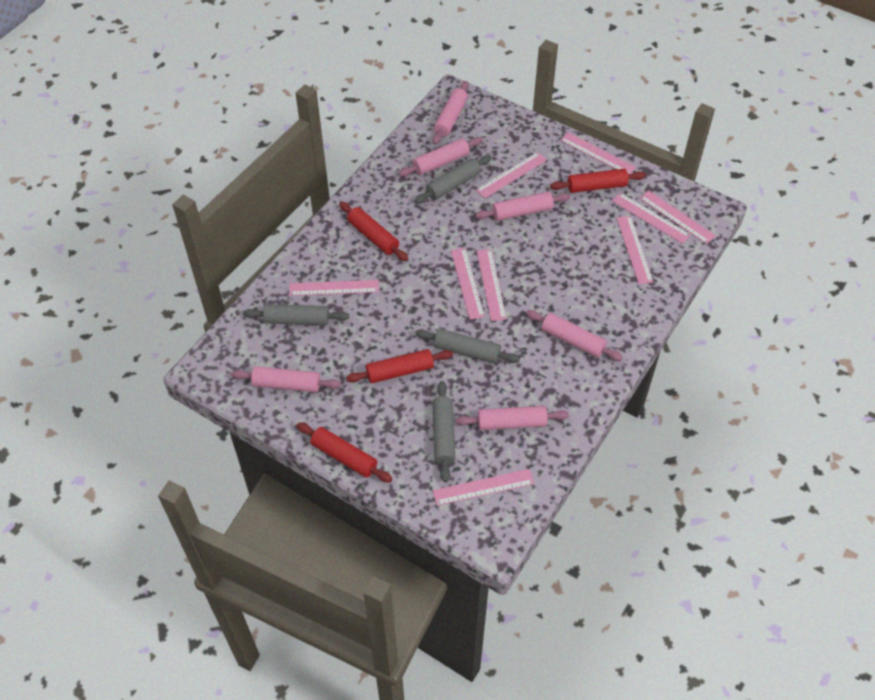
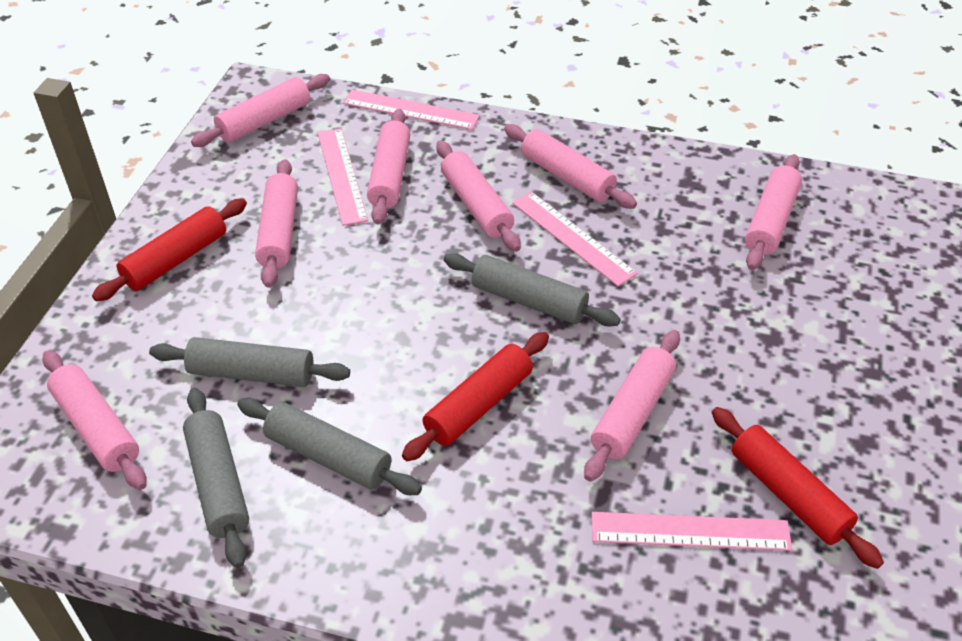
pink rolling pin: [231,366,341,392] [399,137,483,177] [432,81,469,145] [456,406,569,430] [475,192,570,221] [526,310,623,361] = 6 -> [42,350,147,490] [191,74,330,147] [255,159,298,288] [367,109,410,224] [437,141,521,252] [504,124,637,209] [584,330,680,481] [745,154,802,270] = 8
pink ruler: [289,280,379,296] [433,469,534,506] [451,248,485,320] [476,152,547,198] [477,249,507,321] [560,132,636,175] [612,193,690,244] [617,216,653,284] [640,190,716,244] = 9 -> [318,128,368,226] [343,90,480,130] [512,192,638,286] [592,512,792,551] = 4
red rolling pin: [297,422,392,483] [339,202,408,261] [346,349,453,383] [550,169,646,193] = 4 -> [92,199,247,301] [402,332,549,461] [712,407,884,569] = 3

